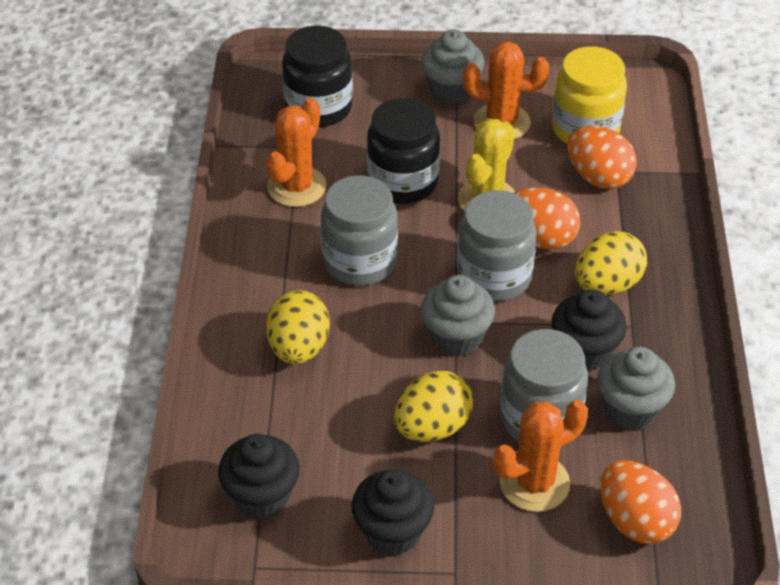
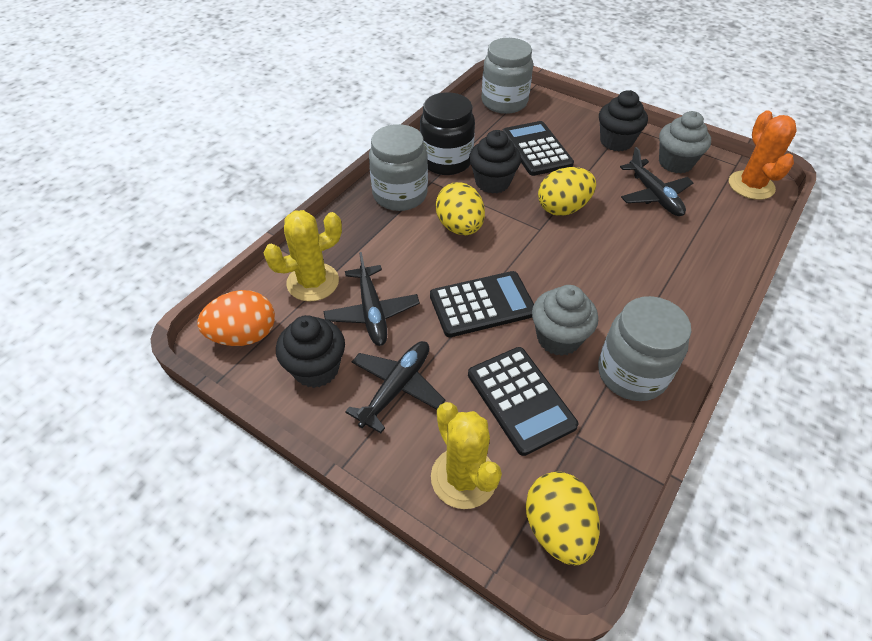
black calculator: none = 0 -> [430,271,534,337] [468,347,579,456] [502,121,574,176] = 3
black jar: [282,26,353,127] [367,98,440,204] = 2 -> [420,92,475,175] = 1
black plane: none = 0 -> [323,252,420,346] [345,341,445,433] [620,147,694,216] = 3
grey cupcake: [421,29,485,104] [421,275,495,357] [597,347,675,430] = 3 -> [532,285,598,356] [659,111,711,173] = 2
orange cactus: [267,98,327,207] [463,41,549,139] [493,400,588,512] = 3 -> [729,110,797,200] = 1
orange egg: [514,188,580,250] [567,126,637,189] [600,460,681,544] = 3 -> [197,290,275,346] = 1
yellow cactus: [458,119,515,212] = 1 -> [264,210,342,301] [431,402,502,509] = 2
yellow jar: [552,46,627,144] = 1 -> none = 0

